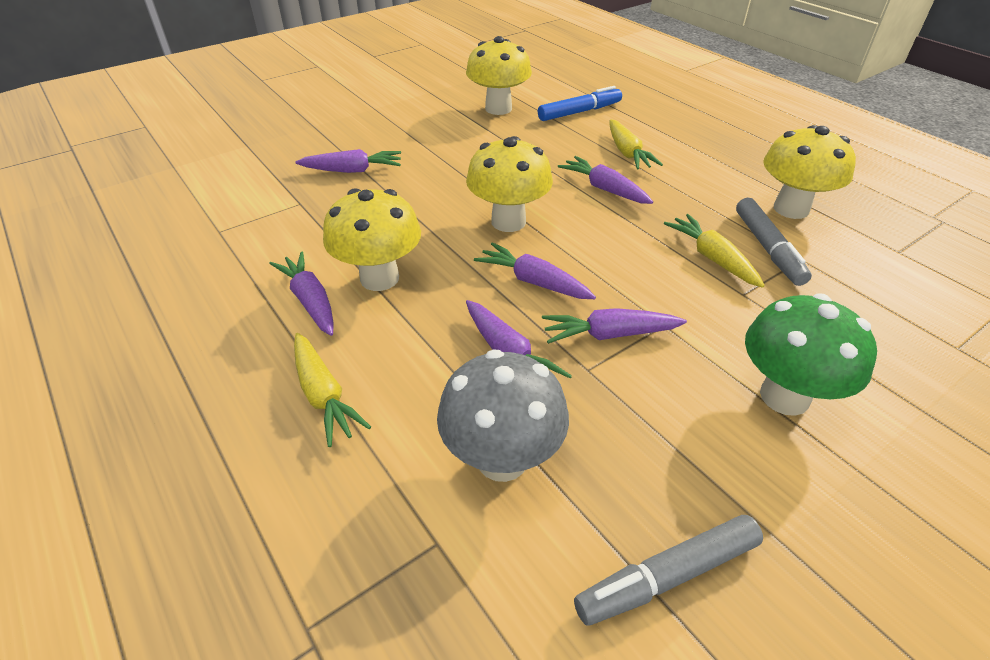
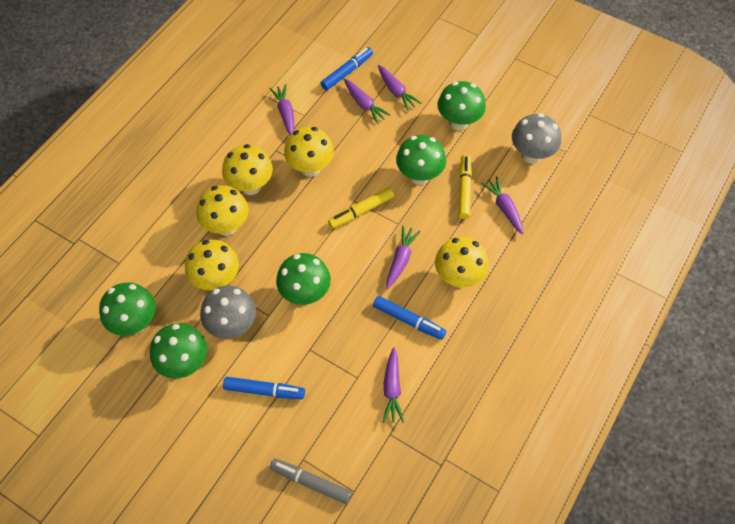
blue marker: [538,86,622,121] = 1 -> [223,377,305,399] [320,47,373,90] [373,296,446,340] = 3
green mushroom: [745,294,877,416] = 1 -> [99,282,156,336] [150,323,207,379] [276,253,331,305] [396,135,446,185] [438,81,486,131] = 5
grey marker: [574,515,763,626] [736,198,812,286] = 2 -> [270,459,352,504] = 1
grey mushroom: [437,349,569,482] = 1 -> [200,285,256,339] [512,113,561,164] = 2
yellow carrot: [294,333,371,447] [609,119,663,169] [664,214,765,288] = 3 -> none = 0
yellow marker: none = 0 -> [328,187,394,228] [458,155,472,219] = 2
yellow mushroom: [323,188,421,291] [466,36,532,115] [466,136,553,232] [763,125,856,219] = 4 -> [185,239,239,290] [197,185,249,236] [222,144,273,195] [284,127,334,177] [435,237,489,288] = 5

